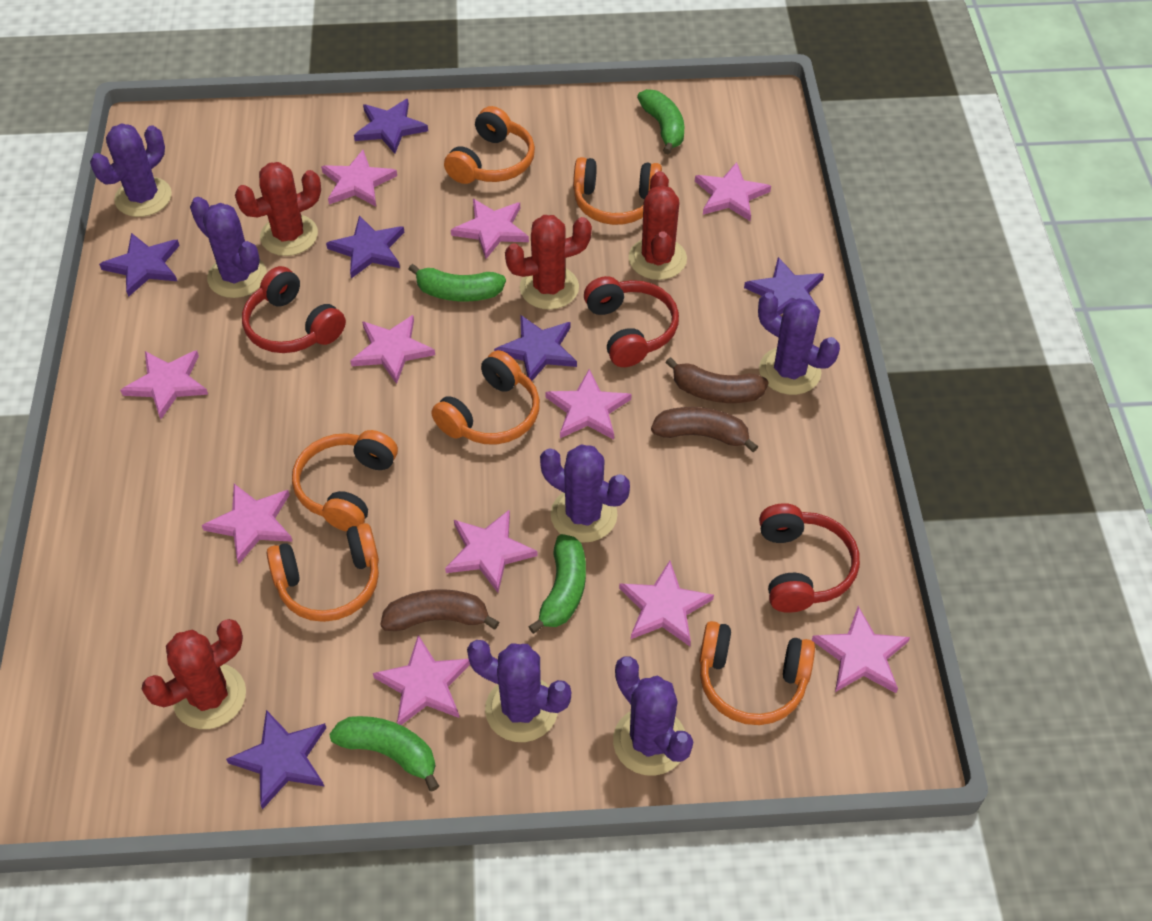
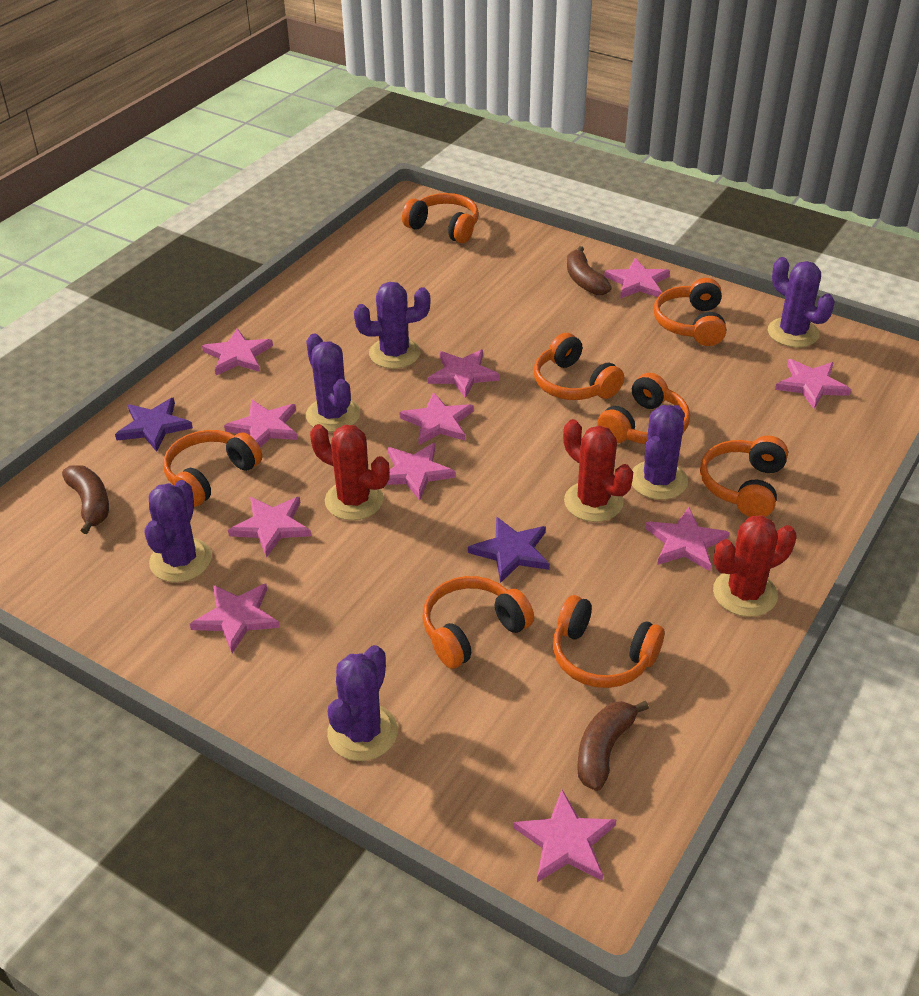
green banana: [329,716,439,791] [408,264,506,302] [528,534,586,634] [637,89,684,154] = 4 -> none = 0
orange headphones: [267,523,379,622] [292,430,398,532] [431,350,540,444] [444,106,535,184] [573,157,662,225] [699,621,815,725] = 6 -> [163,430,262,507] [402,193,479,243] [422,576,534,669] [534,333,624,400] [553,595,664,688] [597,373,690,444] [653,278,726,346] [700,436,788,517] = 8
purple star: [99,233,180,297] [226,710,326,810] [326,215,405,279] [354,99,428,154] [494,315,577,381] [744,257,824,315] = 6 -> [115,397,193,452] [468,517,550,583] = 2
red cactus: [141,619,246,729] [235,162,321,256] [505,215,592,310] [629,171,687,280] = 4 -> [310,424,390,520] [563,419,633,522] [713,516,796,617] = 3
red headphones: [242,266,346,353] [584,276,679,367] [759,503,860,613] = 3 -> none = 0

